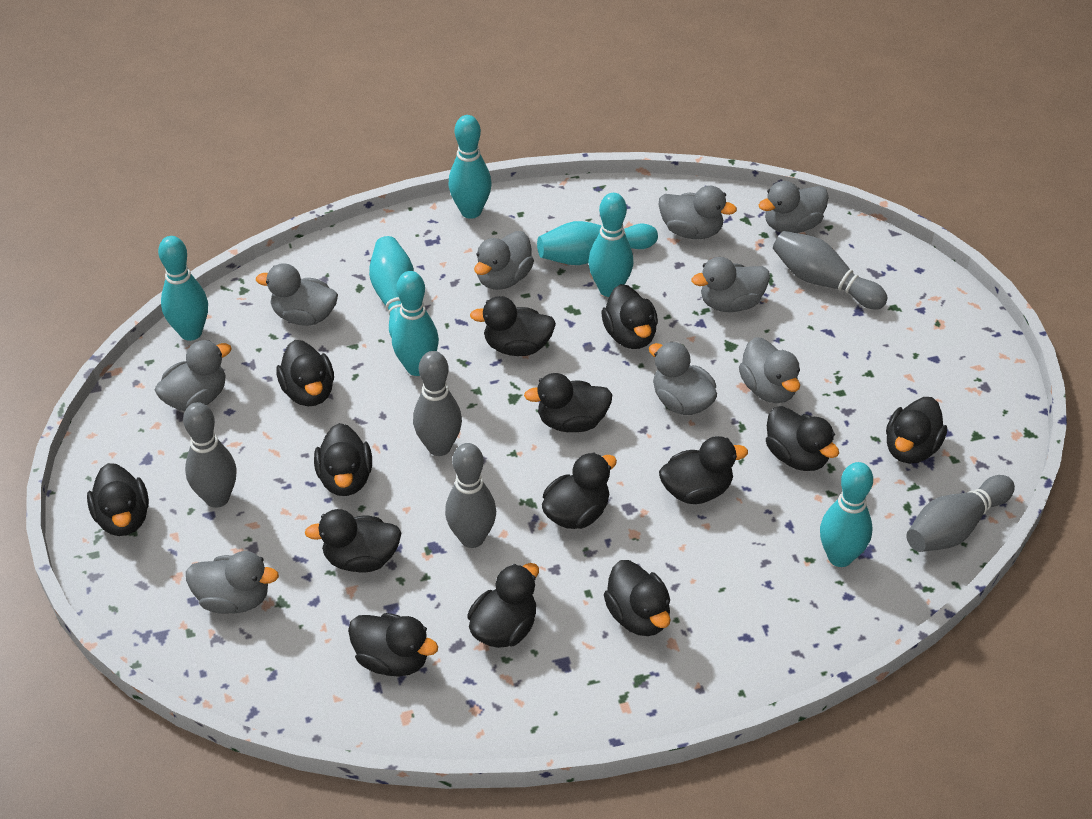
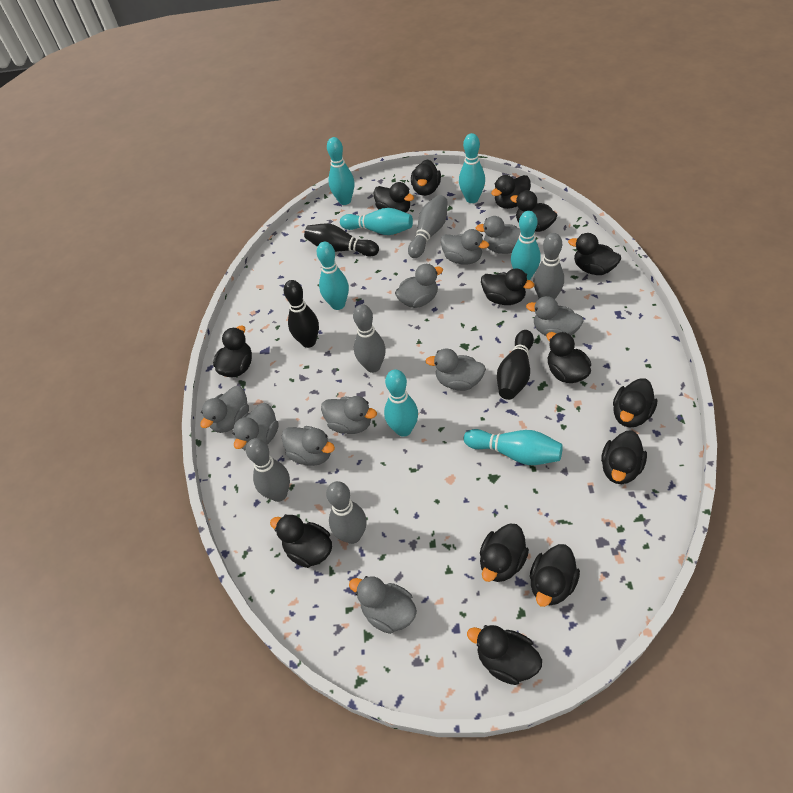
black bowling pin: none = 0 -> [284,280,319,348] [304,223,379,257] [497,330,534,400] = 3
grey duck: [155,340,232,411] [186,551,279,614] [256,263,338,326] [474,231,534,290] [649,342,717,415] [659,186,737,239] [691,257,770,312] [739,337,800,403] [759,181,829,233] = 9 -> [200,386,249,433] [233,403,279,451] [281,426,335,466] [321,396,377,434] [349,576,417,634] [395,264,443,308] [425,349,486,391] [440,229,489,265] [476,216,521,254] [526,296,584,336] = 10

